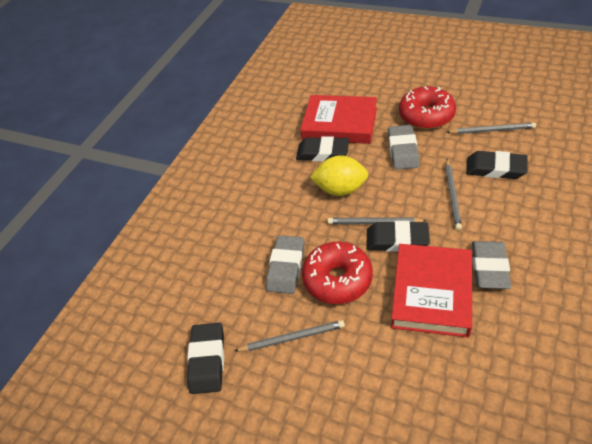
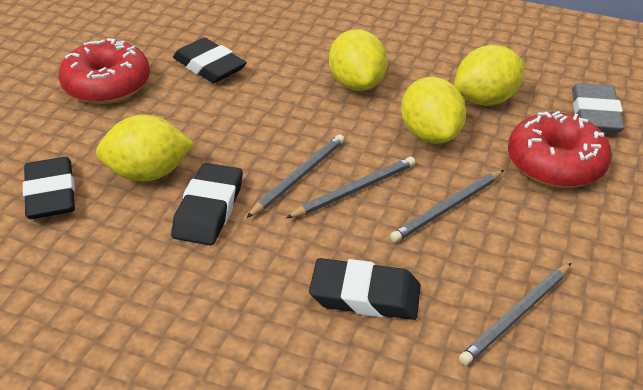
grey eraser: [266,235,304,294] [388,125,419,170] [472,241,511,289] = 3 -> [572,83,625,133] = 1
red book: [300,95,377,144] [391,244,472,338] = 2 -> none = 0
yellow lemon: [310,155,369,196] = 1 -> [96,115,194,181] [329,29,387,91] [401,77,466,144] [455,45,525,106] = 4

